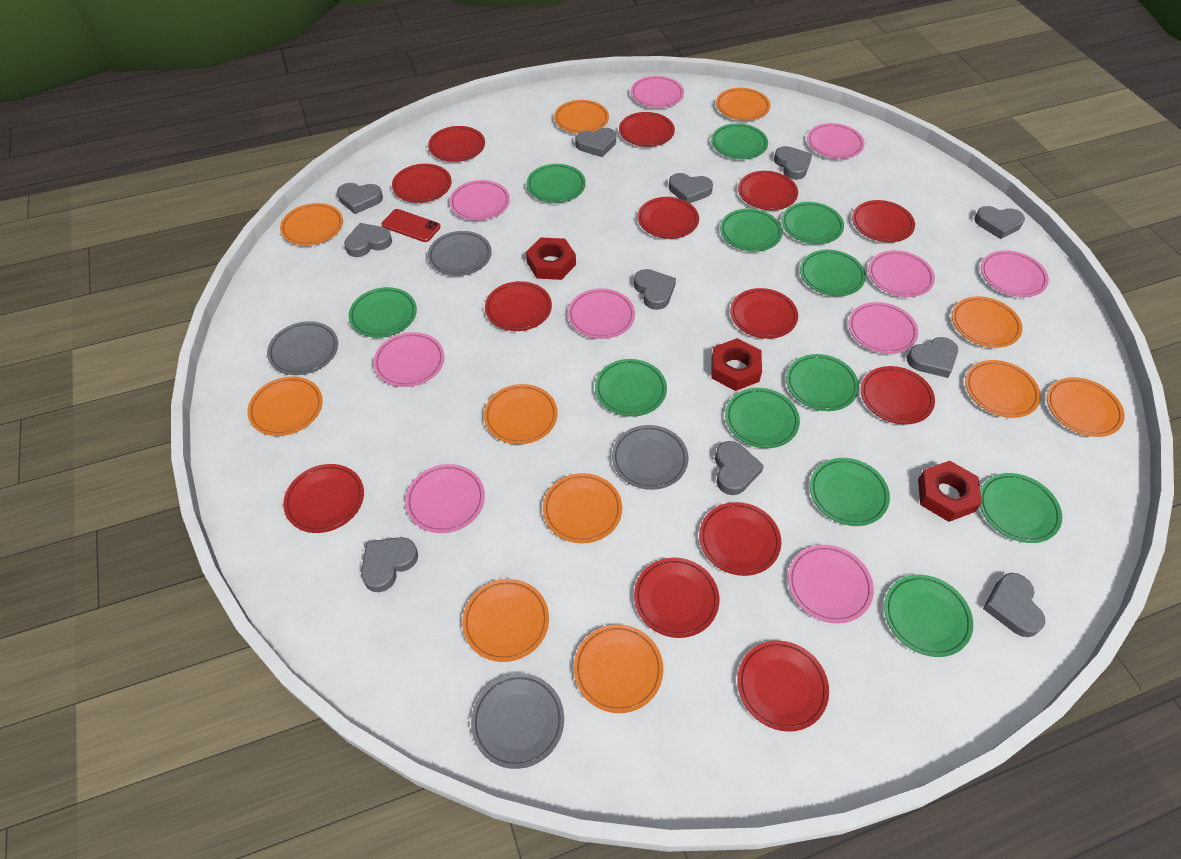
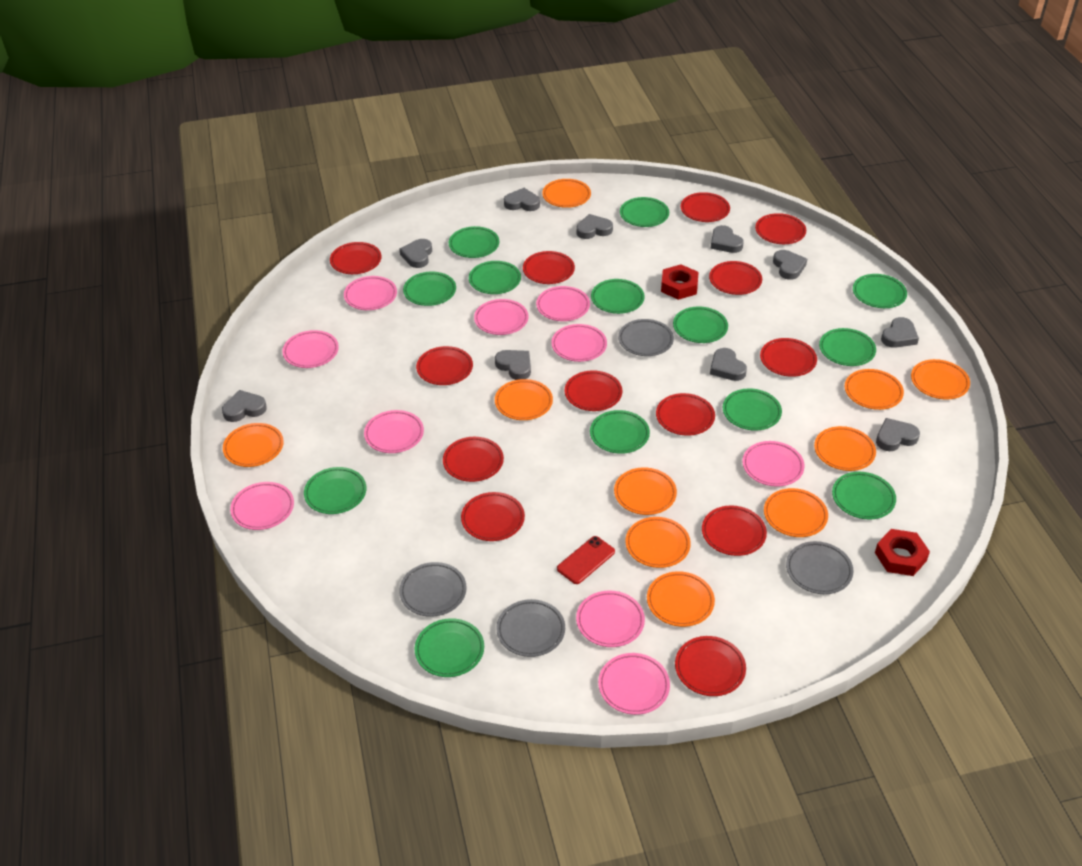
green plate: [349,287,417,338] [527,164,586,203] [595,359,667,417] [711,123,768,159] [720,209,783,252] [725,388,800,448] [782,202,844,244] [786,354,859,411] [800,250,866,296] [810,458,890,526] [884,575,973,657] [980,473,1062,543] = 12 -> [304,467,366,514] [403,272,456,306] [415,618,484,677] [449,226,499,258] [469,261,521,294] [590,410,650,454] [591,279,645,314] [620,197,669,227] [673,307,728,343] [723,388,782,431] [819,328,876,366] [832,472,896,520] [853,274,907,308] = 13
grey heart: [337,183,383,214] [344,223,392,257] [361,537,418,592] [575,128,616,157] [634,269,676,310] [669,173,713,203] [715,441,764,495] [774,146,812,180] [907,337,958,378] [974,206,1025,239] [983,573,1045,637] = 11 -> [222,390,267,422] [399,239,432,268] [495,350,531,380] [504,188,540,211] [576,214,613,239] [710,348,747,381] [711,225,744,253] [773,250,807,280] [876,418,920,451] [881,317,919,348] = 10
orange plate: [247,377,323,436] [280,203,343,246] [462,579,549,662] [484,384,558,444] [543,473,622,543] [554,100,609,134] [574,625,663,713] [716,88,770,121] [952,296,1023,348] [965,360,1041,418] [1047,377,1125,437] = 11 -> [223,423,284,467] [495,379,553,420] [542,179,591,208] [614,467,677,515] [625,517,691,568] [647,571,715,627] [764,488,828,537] [814,426,876,471] [845,369,904,410] [911,359,970,400] = 10
red nut: [526,237,576,280] [711,338,762,391] [918,461,982,522] = 3 -> [661,264,698,300] [875,529,930,576] = 2

